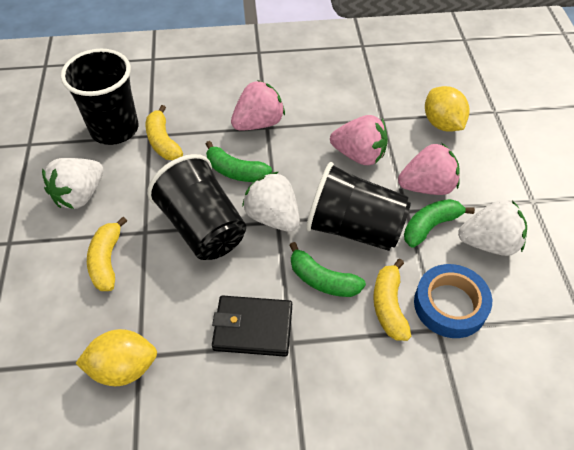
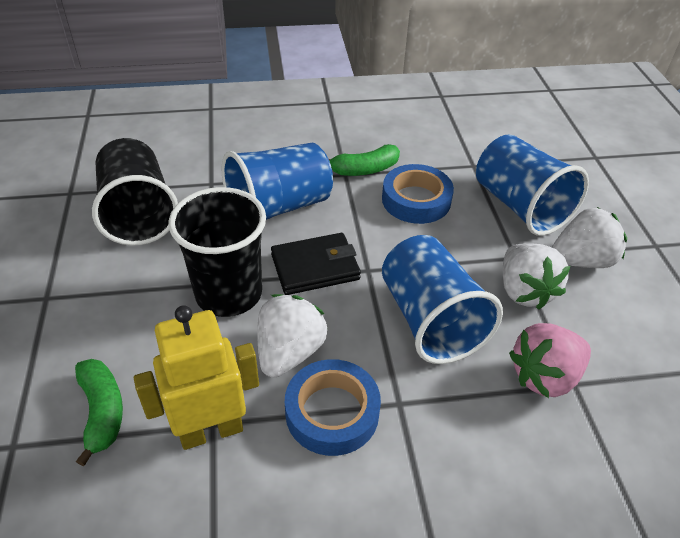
black cup: [61,49,138,145] [147,154,246,260] [306,162,411,251] = 3 -> [92,138,178,246] [169,187,266,317] = 2
blue cup: none = 0 -> [222,143,333,220] [382,235,503,364] [476,134,589,236] = 3
blue tape: [414,264,492,338] = 1 -> [285,359,381,456] [382,164,454,224] = 2
green banana: [206,141,272,182] [289,242,366,297] [404,199,475,248] = 3 -> [75,359,123,466] [329,144,400,176] = 2
pink strawberry: [231,80,285,131] [330,115,388,165] [398,143,460,195] = 3 -> [509,323,591,398] = 1
yellow banana: [87,217,127,291] [146,105,183,160] [373,259,411,341] = 3 -> none = 0
yellow lemon: [75,329,157,386] [425,86,470,132] = 2 -> none = 0
yellow robot: none = 0 -> [134,305,259,450] = 1

